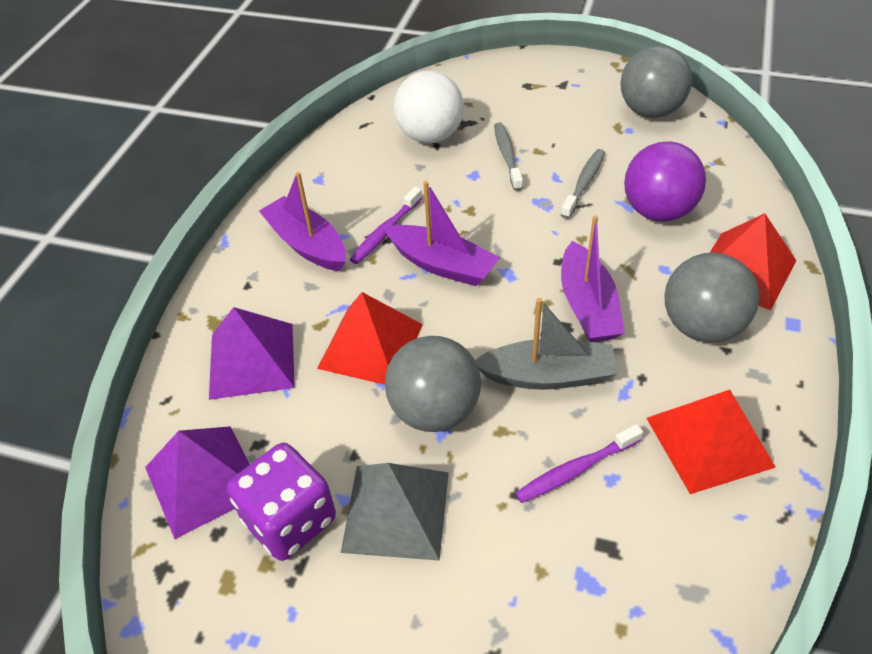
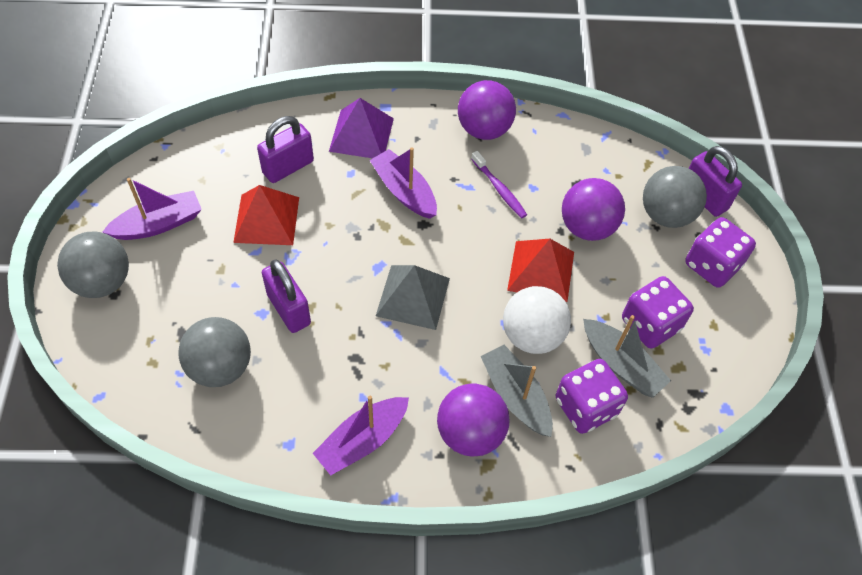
grey boat: [475,298,617,390] = 1 -> [481,345,553,437] [583,315,671,398] = 2
grey toothbrush: [494,122,523,191] [561,149,605,219] = 2 -> none = 0
purple ball: [624,141,706,222] = 1 -> [437,383,510,457] [458,80,516,140] [562,178,625,241] = 3
purple dice: [227,443,336,561] = 1 -> [556,359,628,434] [622,276,694,349] [685,217,756,288] = 3
purple padlock: none = 0 -> [257,116,314,183] [262,260,311,333] [689,146,742,217] = 3
purple pyramid: [145,426,250,539] [209,307,295,400] = 2 -> [329,98,394,158] = 1
purple toothbrush: [350,187,422,264] [515,424,643,503] = 2 -> [471,151,527,218] = 1
red pyramid: [317,292,423,385] [646,390,776,494] [710,213,796,310] = 3 -> [233,185,299,245] [507,239,574,302] = 2

